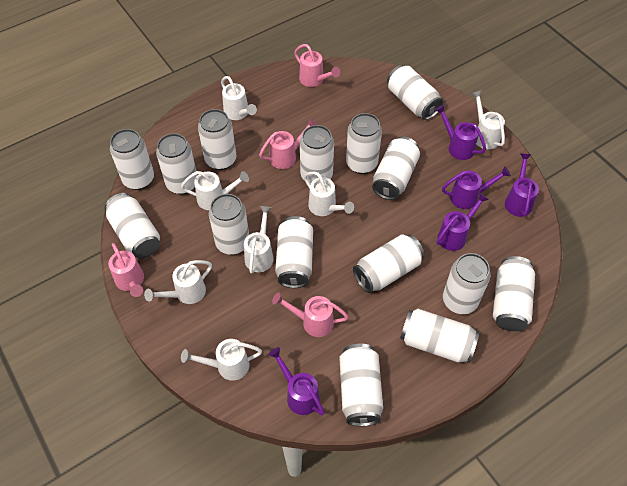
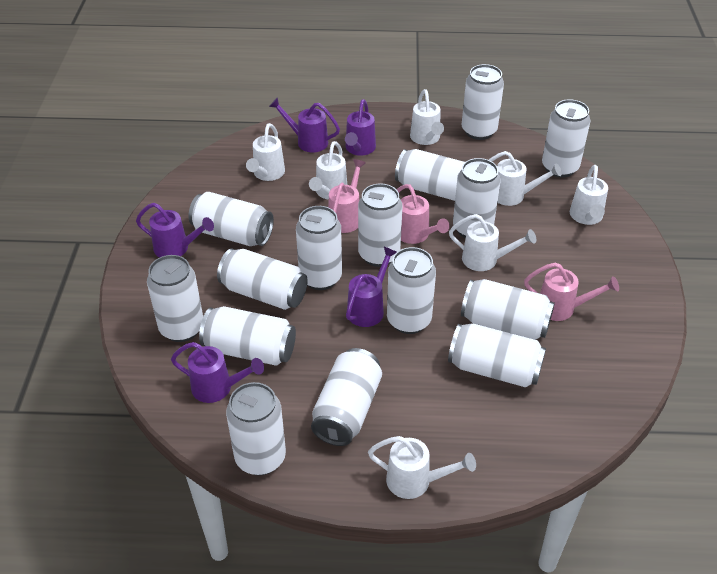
pink watering can: [108,243,144,297] [259,118,317,169] [272,292,348,337] [294,44,340,87] = 4 -> [328,159,366,233] [396,184,450,244] [524,263,619,321] = 3

